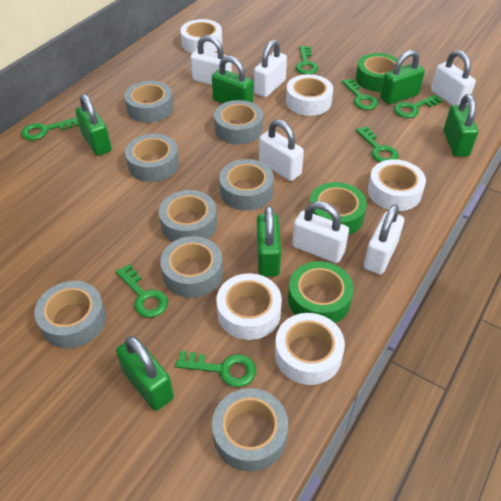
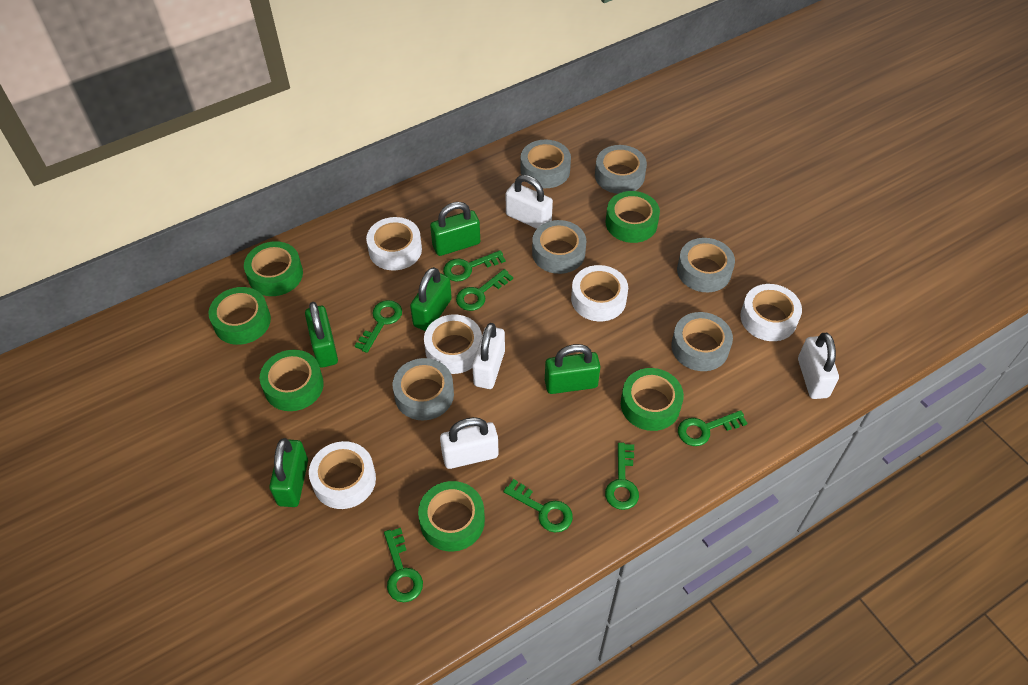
green padlock: [76,94,111,156] [116,336,174,411] [212,56,253,103] [257,206,281,277] [380,50,425,105] [444,94,478,157] = 6 -> [269,438,308,507] [305,302,338,368] [410,267,452,331] [430,202,480,256] [545,344,601,394] = 5
green tape: [288,261,353,323] [309,182,367,235] [356,53,403,92] = 3 -> [209,287,271,345] [244,241,303,296] [260,350,324,411] [418,481,485,552] [606,191,660,243] [621,368,684,431] = 6
grey tape: [34,281,106,348] [124,81,173,123] [125,134,179,182] [159,190,217,242] [160,236,223,298] [212,388,288,471] [214,100,263,144] [219,159,274,211] = 8 -> [392,358,454,420] [521,140,571,188] [532,220,586,274] [595,145,647,194] [671,312,733,371] [677,238,735,292] = 6
white padlock: [191,35,232,85] [254,40,287,97] [259,119,304,181] [292,201,349,263] [364,204,404,274] [431,50,476,105] = 6 -> [440,417,498,469] [472,323,505,389] [506,175,553,229] [798,333,839,399] = 4

